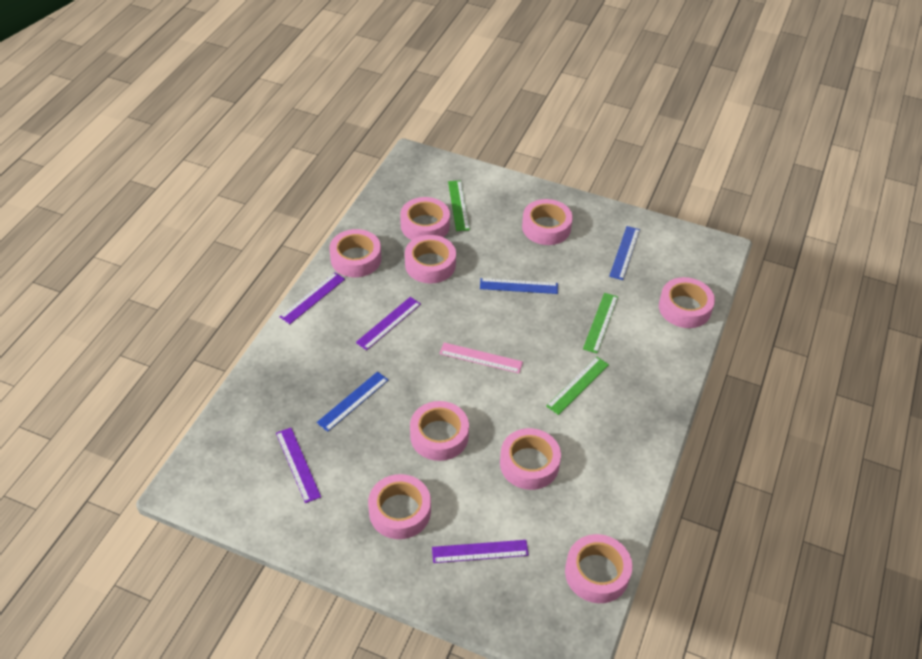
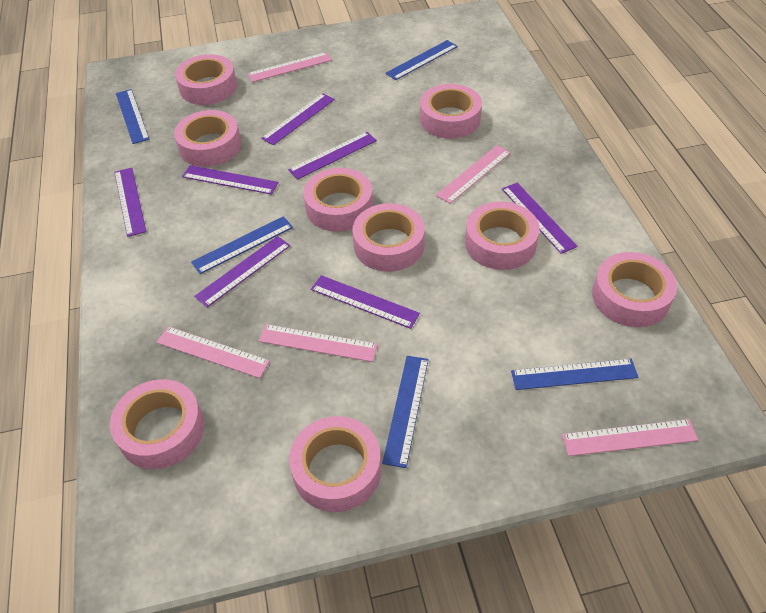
blue ruler: [317,371,388,432] [480,278,558,294] [609,226,640,280] = 3 -> [116,89,150,144] [191,216,293,274] [382,356,429,468] [386,40,458,80] [511,359,638,390] = 5
green ruler: [448,180,470,231] [546,357,609,415] [583,293,618,353] = 3 -> none = 0
pink ruler: [439,343,523,373] = 1 -> [156,326,270,378] [247,52,332,82] [259,324,378,362] [436,145,511,204] [562,419,698,456] = 5
purple ruler: [276,428,321,503] [280,272,345,324] [356,297,421,350] [432,540,529,563] = 4 -> [114,168,146,237] [182,165,279,195] [194,236,290,307] [261,93,335,145] [288,132,377,180] [311,275,420,329] [502,183,577,254] = 7

